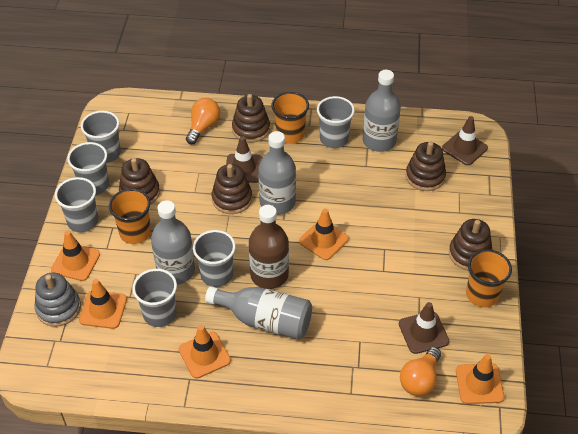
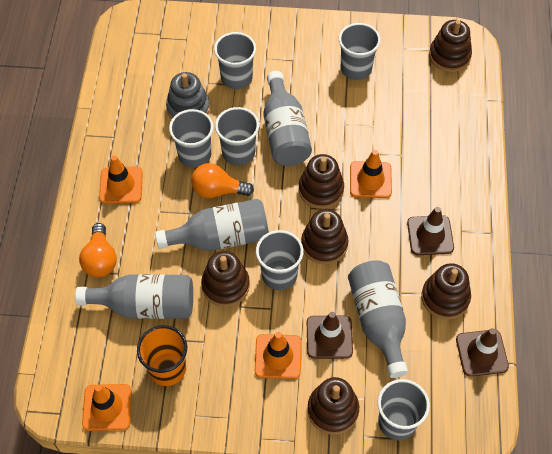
brown bottle: [249,205,289,289] = 1 -> none = 0
brown stacking toy: [119,158,160,205] [212,164,252,214] [232,94,270,143] [406,142,446,191] [449,219,492,271] = 5 -> [201,251,250,307] [299,154,344,209] [301,209,349,265] [307,377,359,435] [421,263,471,320] [429,20,472,72] = 6
orange cup: [109,189,151,244] [272,92,309,144] [466,249,512,307] = 3 -> [137,325,187,386] = 1
orange traffic cone: [51,231,100,281] [79,279,127,329] [179,325,231,379] [299,209,349,260] [456,354,504,404] = 5 -> [82,384,132,431] [99,155,143,204] [255,332,302,379] [350,150,392,198] = 4

